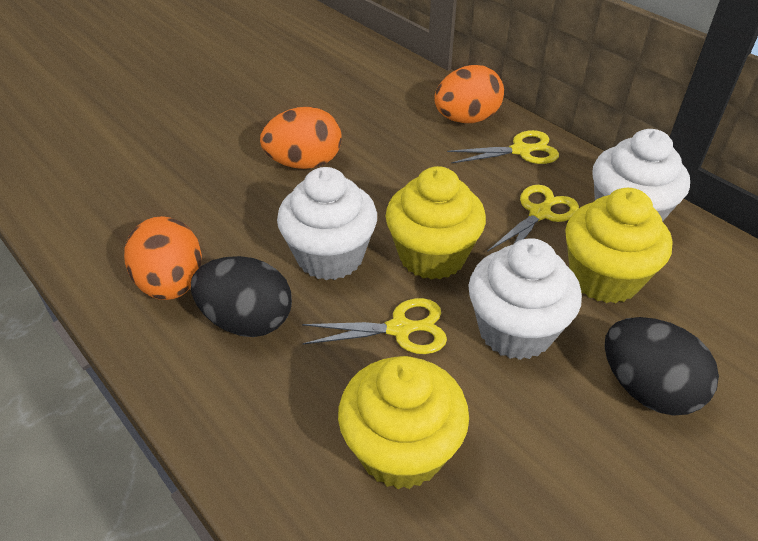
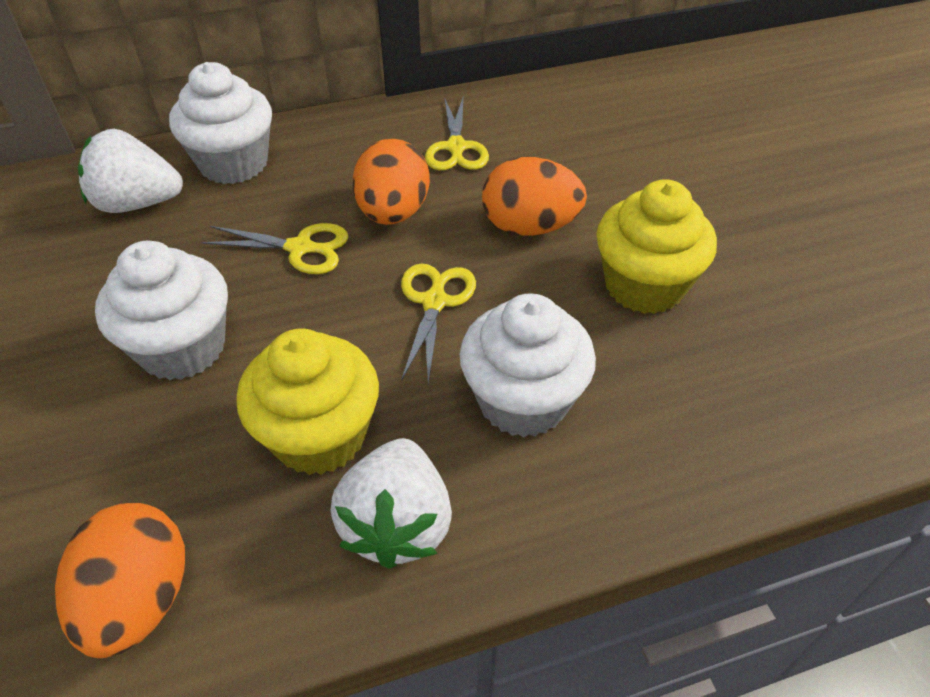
black egg: [191,256,292,337] [605,317,719,416] = 2 -> none = 0
white strawberry: none = 0 -> [78,129,183,213] [331,438,452,569] = 2
yellow cupcake: [338,356,469,489] [386,166,486,280] [565,188,672,303] = 3 -> [236,328,379,475] [597,179,717,314] = 2

